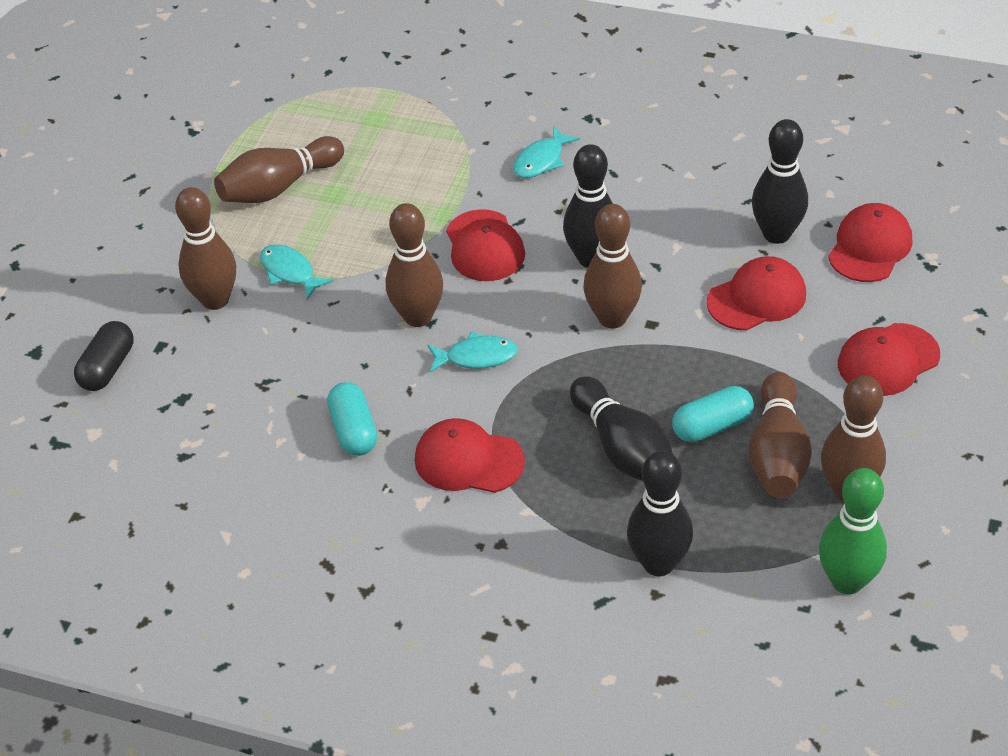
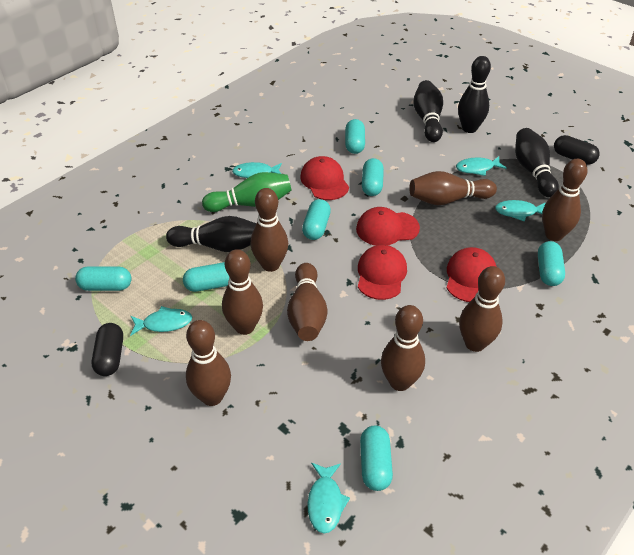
black capsule: [74,321,134,391] = 1 -> [92,323,123,376] [554,135,600,165] = 2
brown bowling pin: [175,187,236,310] [214,136,344,203] [386,203,443,327] [583,204,642,328] [748,372,812,498] [821,375,886,501] = 6 -> [186,320,231,406] [222,249,263,335] [251,188,288,272] [287,263,328,341] [381,305,425,391] [409,171,497,205] [459,266,505,352] [542,159,588,241] = 8
red cap: [415,418,525,493] [446,209,525,281] [707,256,806,331] [828,203,912,282] [838,323,940,396] = 5 -> [300,156,349,200] [356,207,420,246] [358,245,407,300] [447,247,497,302] = 4
turquoise capsule: [327,382,377,456] [672,386,754,442] = 2 -> [75,266,131,291] [183,262,229,292] [302,199,331,240] [345,119,365,154] [360,426,393,491] [362,158,384,196] [538,241,565,286] = 7
turquoise fish: [260,244,334,300] [427,332,518,373] [513,126,580,178] = 3 -> [130,306,192,336] [232,162,282,178] [307,463,350,533] [456,157,507,176] [495,200,546,221] = 5

